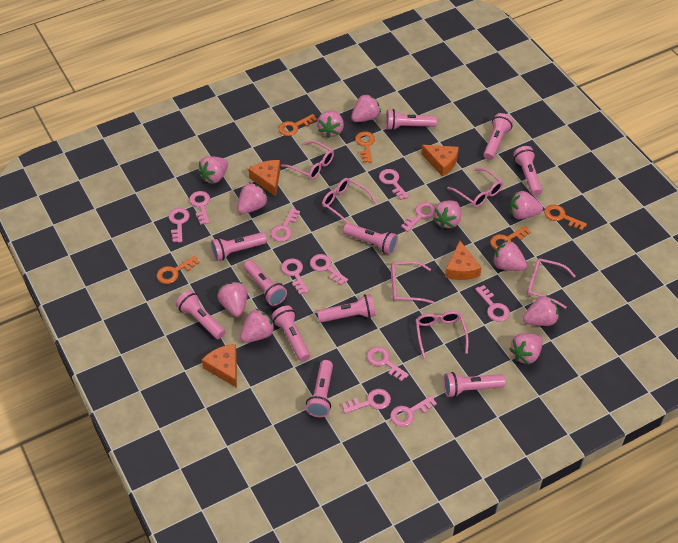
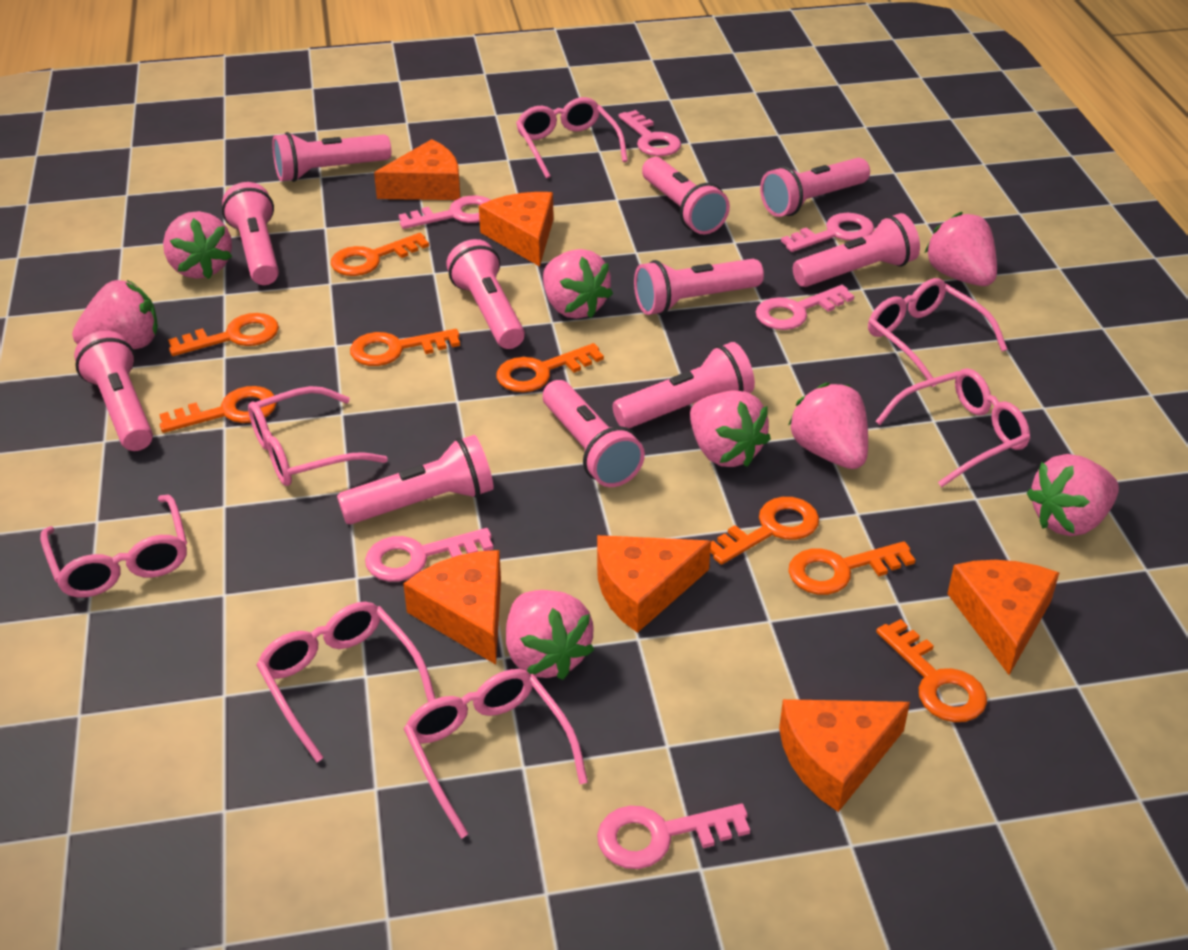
orange cheese: [202,344,237,388] [248,160,280,197] [421,145,459,177] [445,241,482,280] = 4 -> [374,139,460,200] [403,550,501,665] [479,192,554,267] [597,535,711,633] [779,699,910,812] [947,560,1059,675] = 6
orange key: [157,256,200,284] [278,114,317,136] [355,131,375,163] [490,226,531,250] [544,205,587,230] = 5 -> [159,386,277,433] [168,313,279,356] [331,233,429,276] [350,329,460,366] [496,343,604,392] [710,497,819,565] [788,541,915,595] [876,619,987,722] = 8
pink glasses: [281,141,334,180] [322,178,377,223] [391,261,434,304] [416,311,469,359] [447,168,503,207] [527,258,576,309] = 6 -> [40,494,187,597] [248,386,388,486] [256,602,436,762] [404,669,588,839] [516,97,628,179] [868,278,1007,387] [875,368,1030,487] = 7
pink key: [169,208,190,243] [189,191,210,225] [271,208,300,242] [281,258,309,295] [310,254,348,285] [342,389,391,414] [367,347,409,382] [379,169,409,200] [390,396,437,427] [401,202,435,232] [475,285,510,322] = 11 -> [365,528,493,582] [399,195,490,229] [597,804,750,869] [619,110,681,156] [756,285,854,330] [781,213,874,252] = 6
pink strawberry: [198,156,228,183] [217,282,248,317] [237,182,268,214] [240,309,275,343] [317,111,344,138] [351,94,381,122] [433,200,461,229] [493,240,527,271] [509,333,543,364] [510,191,543,219] [523,295,559,326] = 11 -> [72,280,158,349] [163,211,232,279] [506,590,594,680] [543,249,613,319] [690,390,771,467] [788,383,868,469] [925,212,997,286] [1027,454,1119,536] = 8

